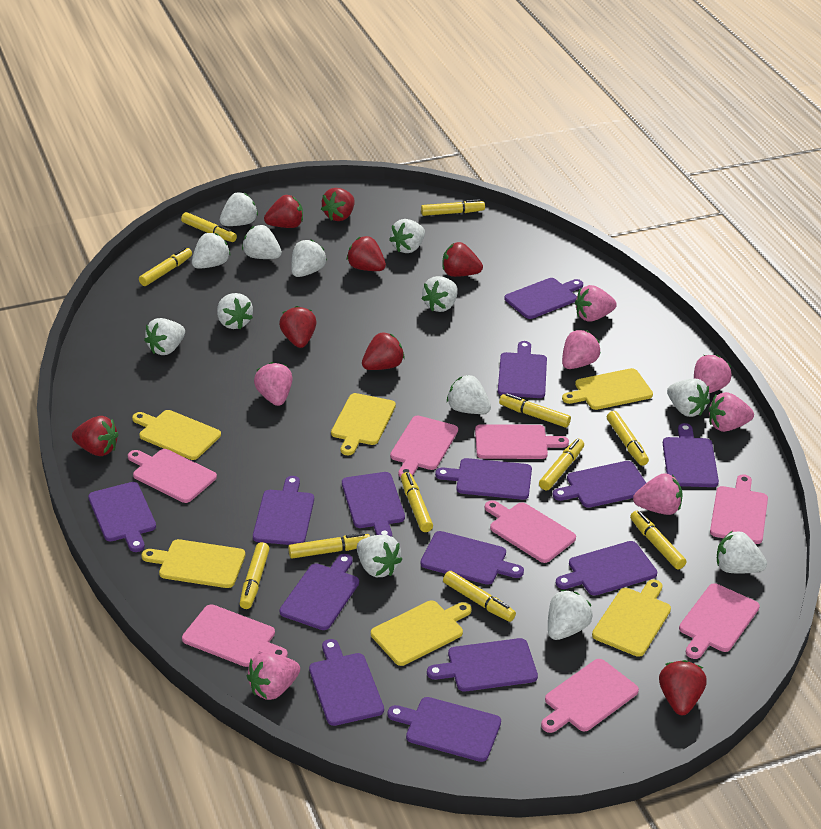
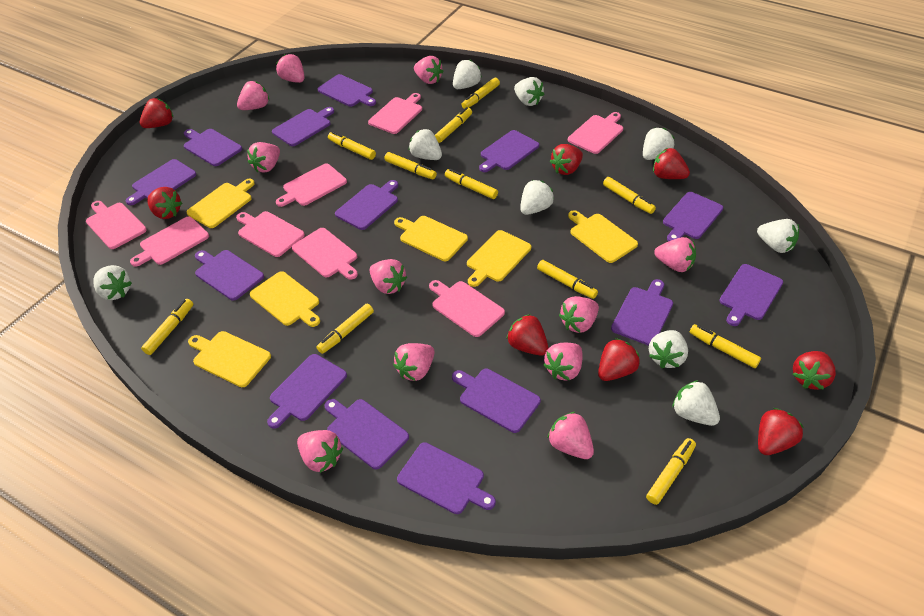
pink strawberry: [247,652,300,700] [254,362,293,406] [562,330,601,369] [575,285,617,322] [633,473,683,515] [694,355,732,393] [709,392,754,432] = 7 -> [237,81,269,110] [247,142,280,173] [276,54,305,83] [297,430,343,473] [369,259,407,294] [393,343,435,381] [414,56,444,84] [543,343,583,381] [548,412,594,459] [559,296,599,333] [654,237,696,272] = 11
white strawberry: [144,318,185,355] [192,233,231,269] [217,293,253,329] [220,193,258,226] [242,225,282,259] [291,239,327,277] [357,535,402,577] [389,219,425,253] [421,276,458,312] [447,375,491,414] [548,590,593,640] [667,378,710,417] [717,531,767,574] = 13 -> [93,265,132,300] [409,129,442,160] [453,60,482,89] [514,77,545,106] [520,180,554,215] [643,128,674,160] [649,330,688,368] [672,380,720,426] [757,219,799,253] = 9

